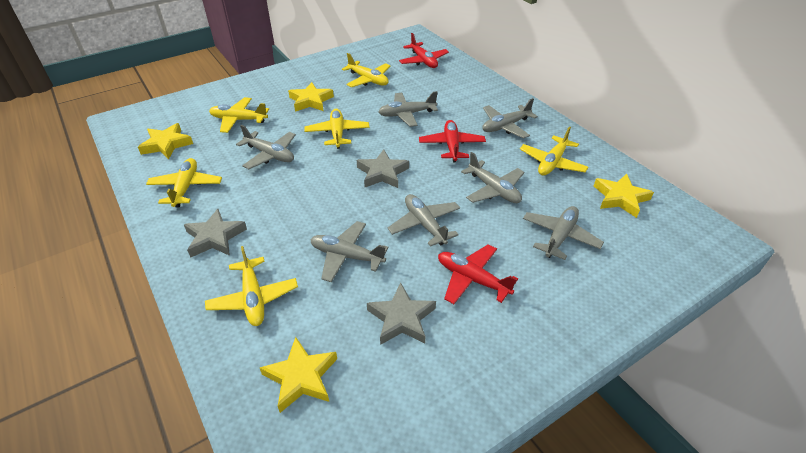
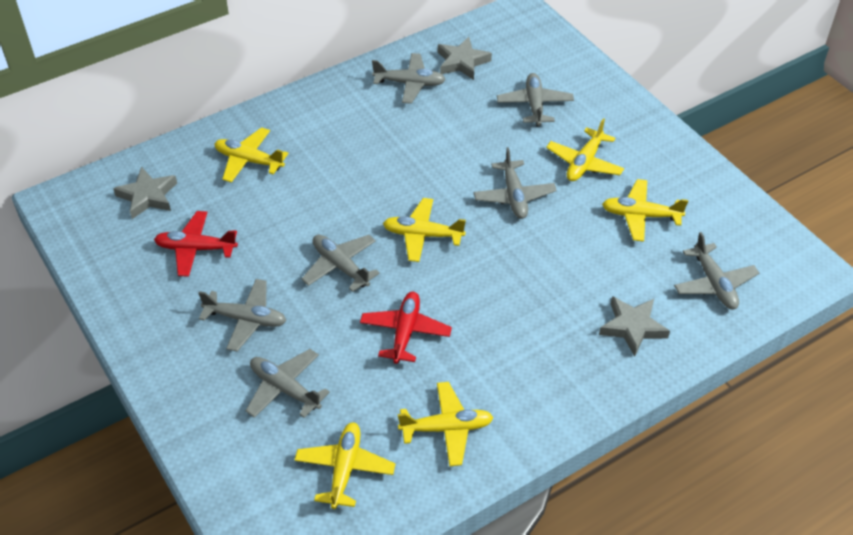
red plane: [399,33,449,68] [419,120,486,162] [438,244,518,304] = 3 -> [154,211,238,277] [360,292,452,364] = 2
yellow star: [138,123,193,160] [260,337,337,413] [288,82,334,112] [594,174,654,218] = 4 -> none = 0

